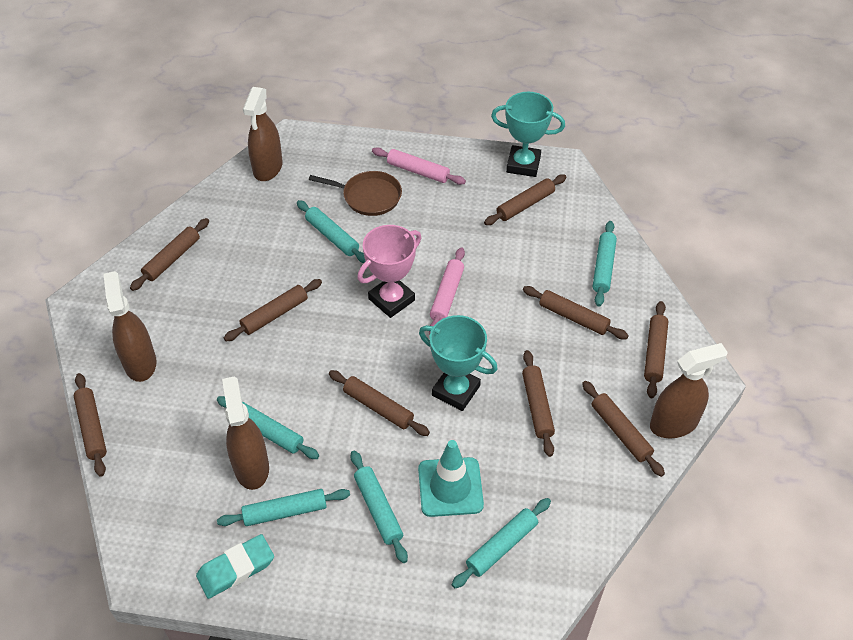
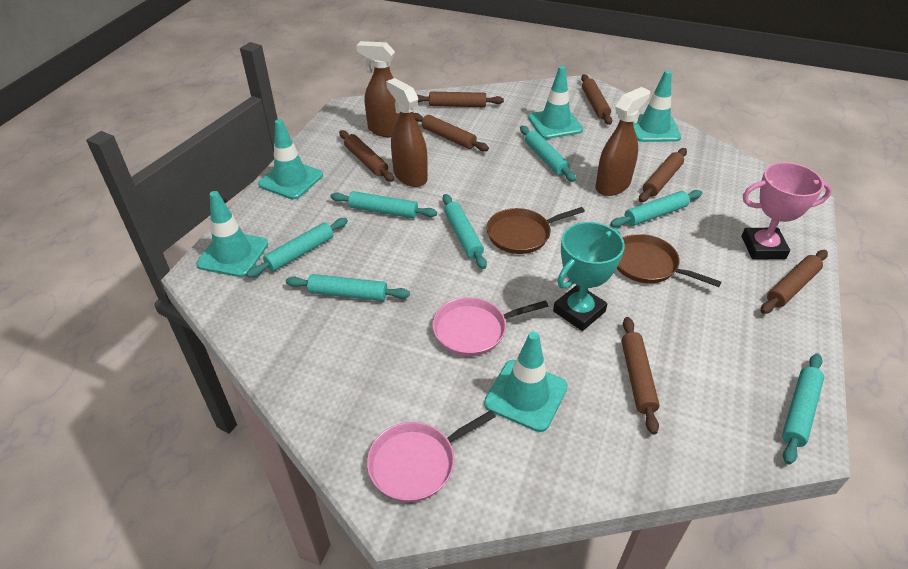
brown pan: [309,171,402,216] = 1 -> [487,207,585,254] [617,234,721,287] = 2
brown rolling pin: [74,373,107,477] [130,218,209,291] [224,279,322,341] [329,370,430,436] [484,174,567,225] [522,350,555,457] [523,286,629,339] [582,381,665,477] [644,301,668,398] = 9 -> [339,130,394,182] [414,113,489,151] [417,92,504,107] [581,74,612,125] [621,317,660,435] [639,148,687,202] [761,250,828,314] = 7
brown spray bottle: [103,271,156,382] [222,376,269,490] [243,87,283,181] [650,343,728,438] = 4 -> [356,41,400,138] [386,78,428,187] [595,87,650,196] = 3
pink pan: none = 0 -> [367,410,496,502] [432,297,548,356] = 2
pink rolling pin: [372,147,466,185] [429,248,465,333] = 2 -> none = 0
turquoise eraser: [196,534,274,599] = 1 -> none = 0
turquoise rolling pin: [217,396,319,459] [217,489,350,526] [297,200,366,263] [351,450,408,563] [452,498,551,588] [593,221,617,307] = 6 -> [246,218,348,278] [286,274,410,301] [330,191,437,218] [442,194,487,269] [520,126,576,182] [610,190,702,227] [782,354,824,465] = 7
turquoise traffic cone: [418,440,484,517] = 1 -> [196,191,268,277] [258,119,323,199] [484,331,568,432] [528,66,583,139] [633,70,681,142] = 5
turquoise trophy: [419,315,498,411] [491,92,565,177] = 2 -> [553,222,625,331] = 1

